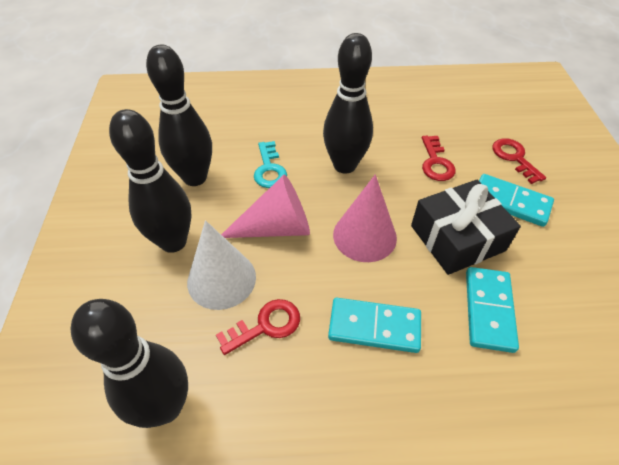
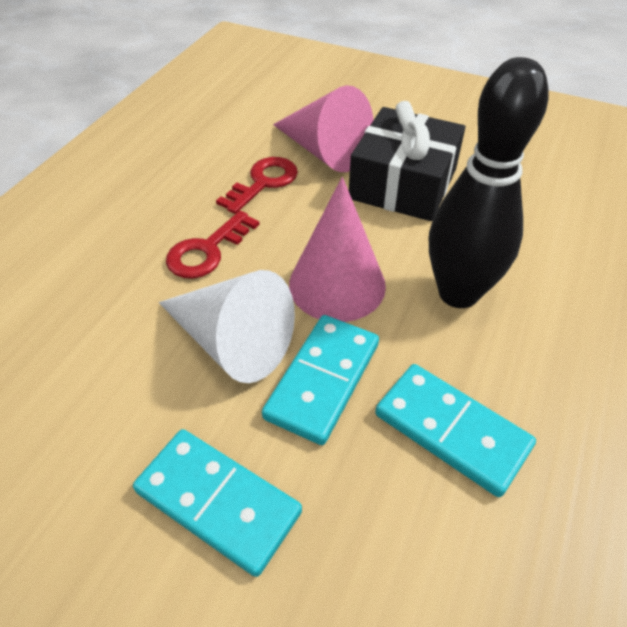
black bowling pin: [70,299,188,428] [109,109,192,253] [146,44,212,186] [323,33,373,174] = 4 -> [429,57,548,308] = 1
red key: [216,299,300,355] [422,136,456,181] [492,138,546,184] = 3 -> [166,211,260,279] [216,157,298,214] = 2
turquoise key: [254,141,287,188] = 1 -> none = 0

